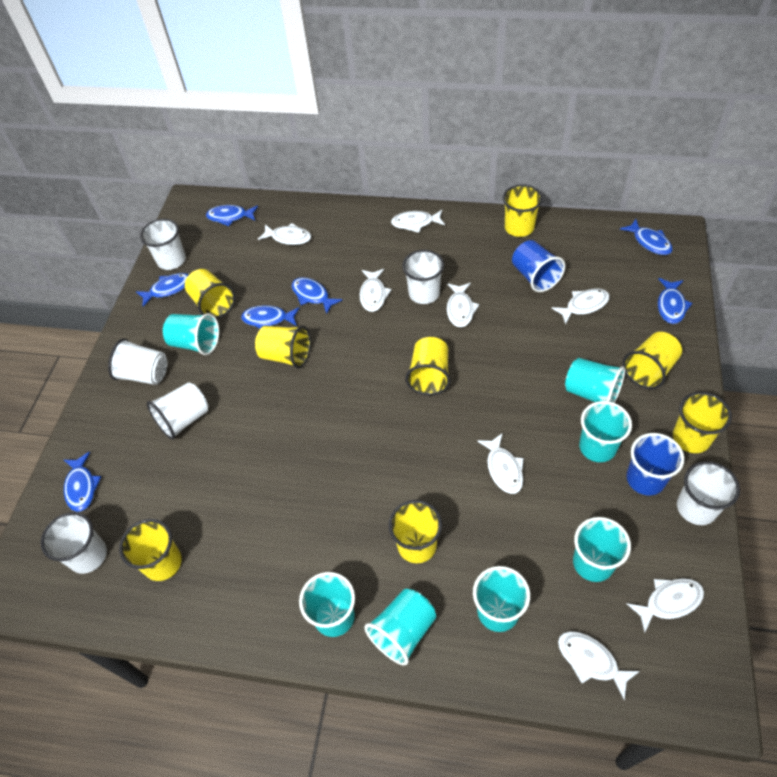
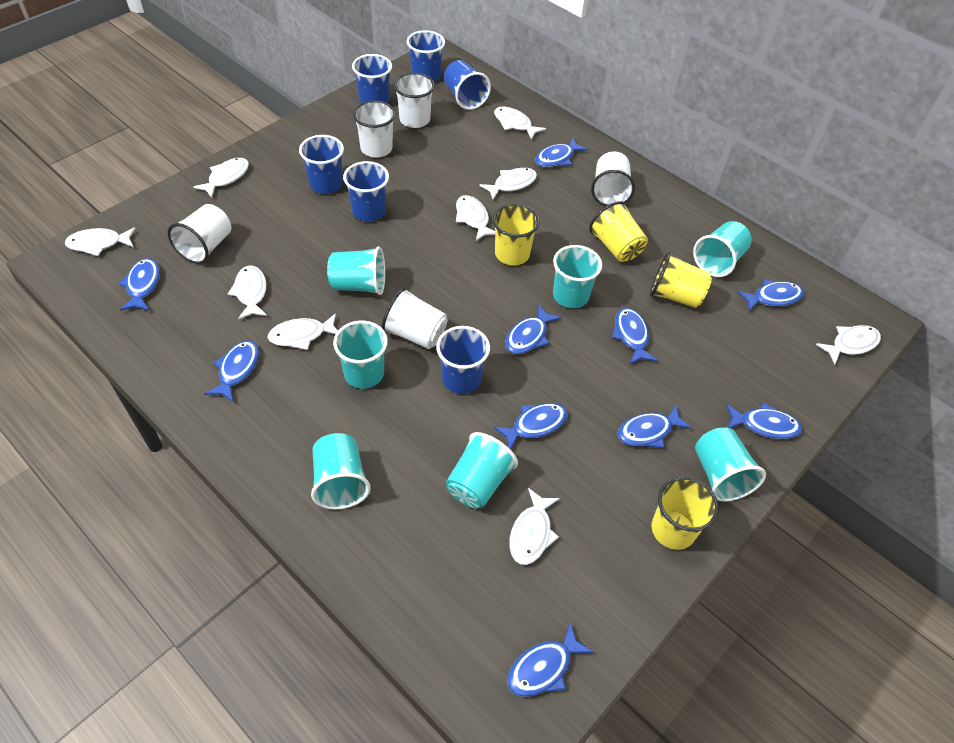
blue cup: [512,240,565,292] [626,433,684,495] = 2 -> [299,135,344,194] [343,161,389,221] [352,54,392,103] [407,30,445,82] [436,326,490,394] [444,60,491,110] = 6
blue fish: [64,452,101,512] [136,273,189,307] [206,205,258,226] [241,305,299,329] [291,277,342,314] [620,219,673,255] [658,278,692,324] = 7 -> [118,258,160,311] [205,340,259,402] [494,403,568,450] [505,305,561,354] [507,623,594,697] [535,137,588,167] [612,308,658,364] [617,405,692,448] [726,402,802,439] [737,279,804,312] = 10
white cup: [41,512,107,574] [108,339,167,385] [140,219,186,270] [147,382,208,440] [402,250,444,304] [677,461,740,525] = 6 -> [168,204,231,264] [353,100,396,158] [382,287,447,349] [394,73,435,128] [591,151,635,206] = 5
white fish: [258,223,311,245] [359,269,392,312] [391,210,445,233] [447,283,480,327] [477,433,524,494] [551,289,610,325] [558,631,640,700] [627,578,704,633] = 8 -> [65,227,136,256] [193,158,249,198] [228,266,267,320] [268,313,338,350] [456,195,495,241] [479,168,537,199] [494,106,546,140] [509,488,560,565] [816,325,881,365] = 9
yellow cup: [119,519,182,581] [185,269,235,319] [255,326,311,369] [389,500,442,563] [405,337,450,395] [503,184,543,237] [623,332,682,389] [673,392,732,453] = 8 -> [493,204,540,265] [589,201,648,262] [650,252,712,308] [651,476,719,550] = 4

